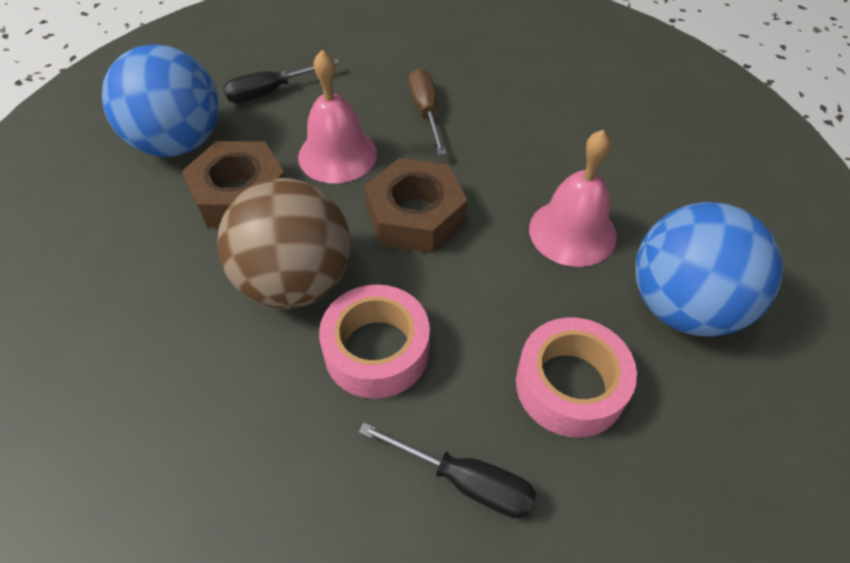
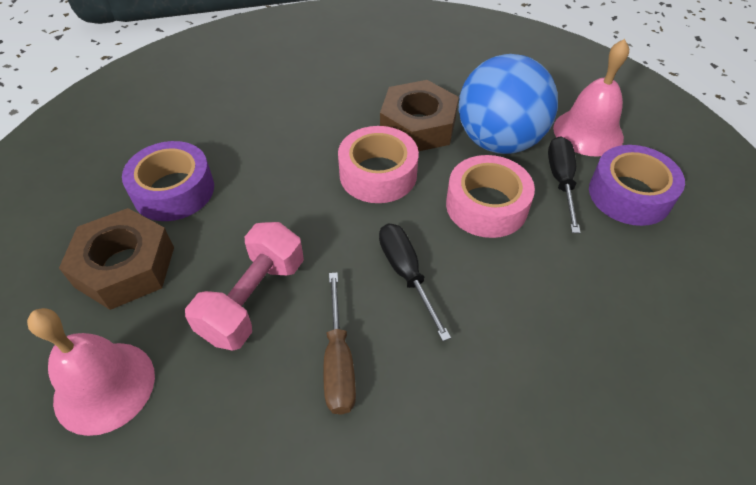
blue ball: [102,44,219,157] [635,202,783,337] = 2 -> [459,54,558,154] = 1
brown ball: [217,178,351,309] = 1 -> none = 0
pink dumbbell: none = 0 -> [185,222,304,351] = 1
purple tape: none = 0 -> [122,141,214,221] [589,145,685,226] = 2

